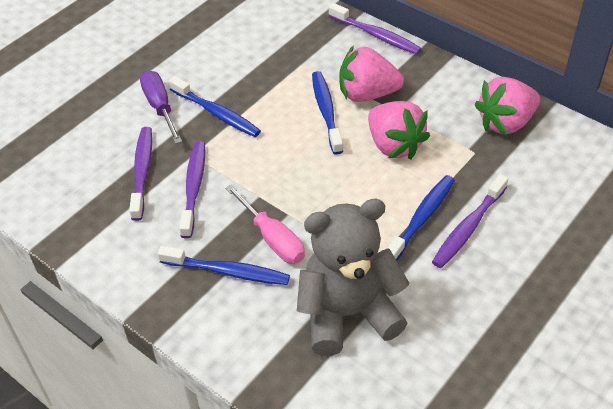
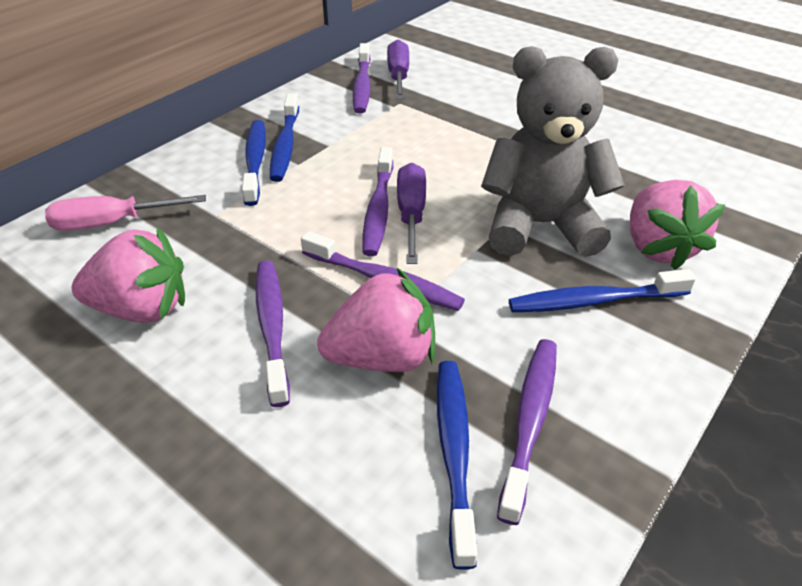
purple screwdriver: [140,71,182,144] = 1 -> [387,40,409,99] [397,163,426,264] = 2
purple toothbrush: [129,127,152,221] [179,141,205,238] [329,3,422,54] [432,174,508,268] = 4 -> [256,260,290,407] [301,231,465,311] [353,43,371,114] [363,147,393,256] [497,339,557,525] = 5

